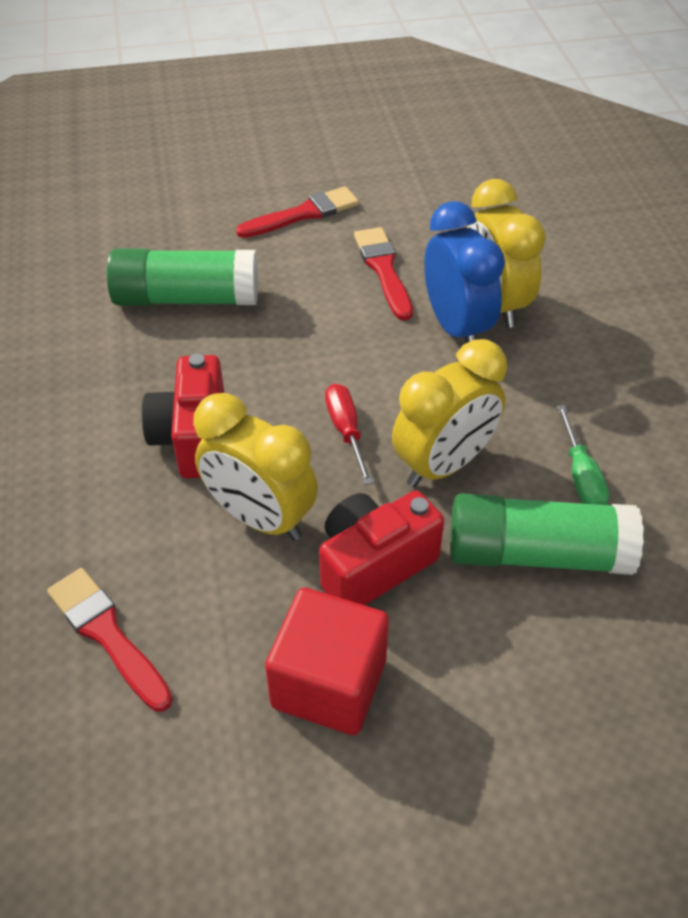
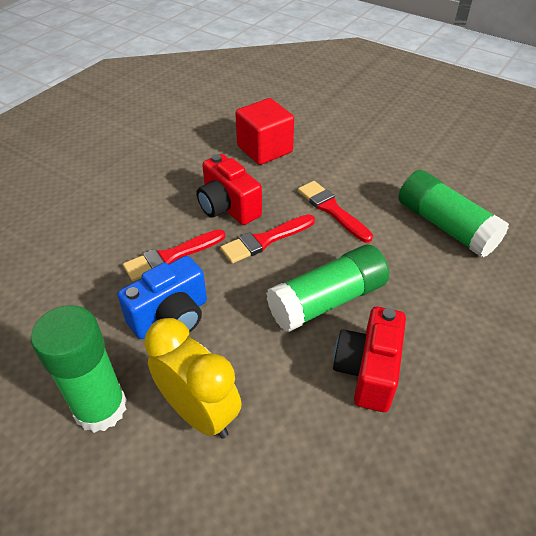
blue camera: none = 0 -> [117,256,207,339] = 1
blue clock: [424,201,505,343] = 1 -> none = 0
green glue stick: [107,248,258,306] [450,493,644,575] = 2 -> [31,305,127,433] [266,245,389,332] [399,170,509,258] = 3
green screwdriver: [557,405,609,505] = 1 -> none = 0
red screwdriver: [325,383,373,485] = 1 -> none = 0
yellow clock: [193,393,318,541] [392,339,507,488] [466,179,546,328] = 3 -> [144,318,242,439] = 1

